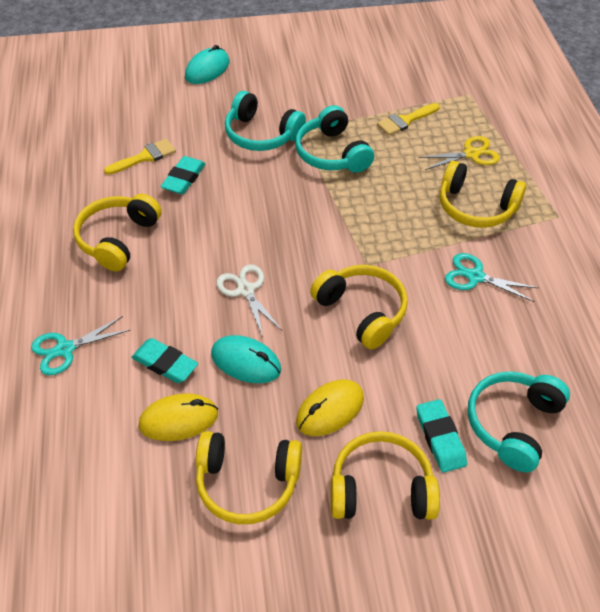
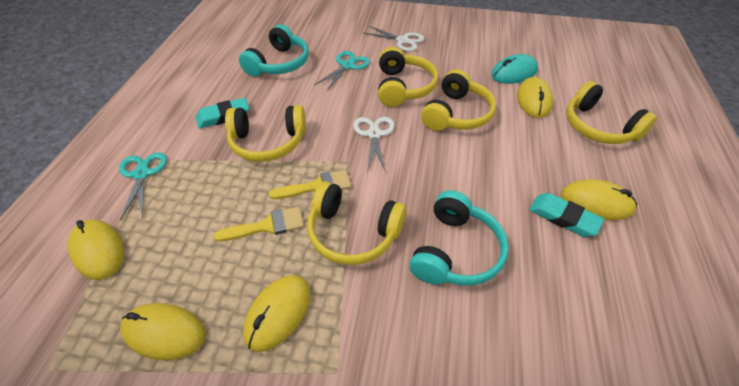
turquoise eraser: [132,338,198,383] [160,156,206,194] [416,399,467,473] = 3 -> [196,98,249,129] [529,193,604,237] = 2
turquoise headphones: [225,91,306,151] [295,105,374,173] [468,371,570,472] = 3 -> [239,24,309,77] [409,190,509,286] = 2
turquoise mouse: [185,45,229,84] [211,335,281,383] = 2 -> [491,54,538,84] = 1
white scissors: [216,265,282,337] = 1 -> [353,117,395,172] [364,26,424,52] = 2
yellow mouse: [139,393,218,441] [296,380,364,436] = 2 -> [68,219,124,280] [120,303,206,360] [243,275,311,352] [517,77,553,118] [561,179,637,220] = 5
yellow scissors: [418,136,500,170] = 1 -> none = 0

